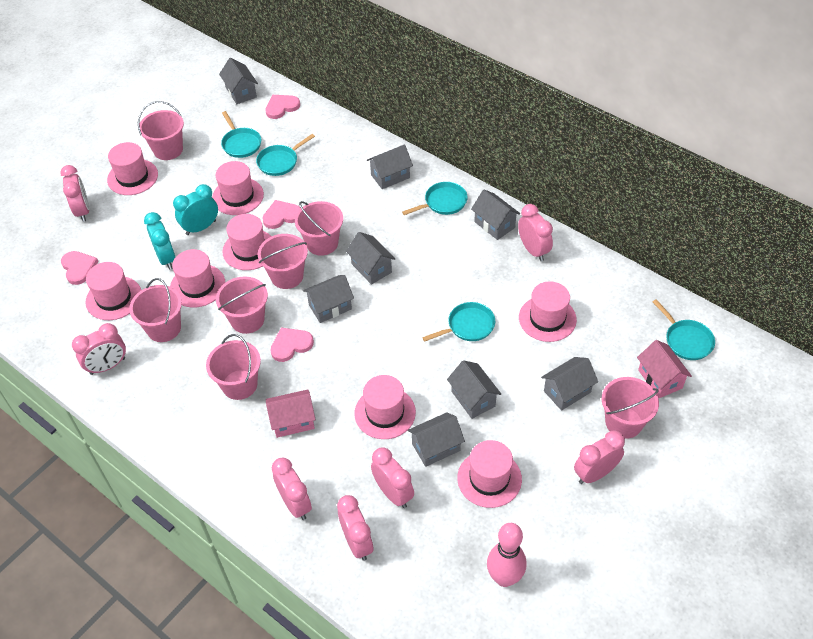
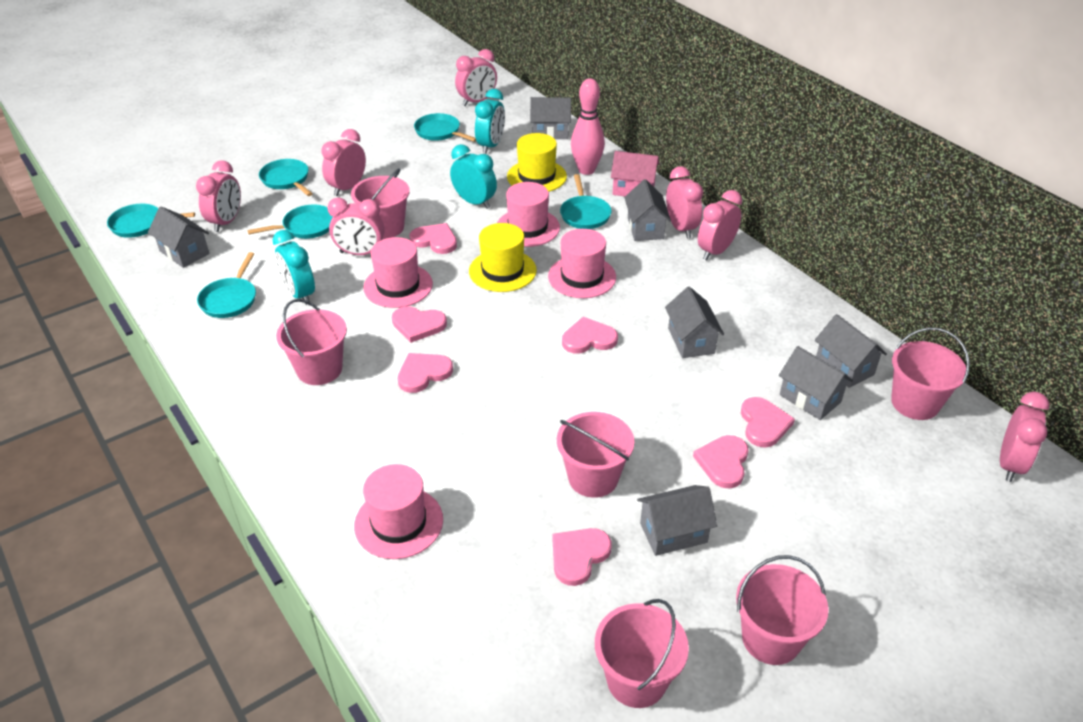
grey house: [219,58,258,104] [303,275,354,323] [346,232,395,285] [367,144,413,189] [408,412,465,467] [447,360,501,419] [471,190,520,240] [541,357,598,411] = 8 -> [148,206,209,268] [530,97,571,139] [624,179,671,241] [637,485,717,556] [665,287,724,358] [779,346,853,420] [815,314,887,388] = 7
pink bucket: [129,278,182,342] [138,101,184,160] [206,334,261,400] [216,277,268,334] [258,234,308,289] [295,201,343,256] [602,377,659,439] = 7 -> [276,299,347,385] [351,168,410,239] [557,412,634,498] [595,599,689,708] [736,555,829,665] [891,327,970,420] = 6
pink hat: [86,262,141,320] [107,142,158,195] [170,249,225,308] [212,161,264,215] [222,214,272,270] [355,375,416,439] [457,440,522,508] [519,281,577,342] = 8 -> [354,464,443,559] [363,237,433,308] [497,182,560,247] [548,229,616,298] = 4
pink heart: [61,251,98,285] [262,200,301,229] [265,95,300,119] [270,327,314,362] = 4 -> [392,306,447,343] [398,353,453,393] [410,223,457,254] [552,528,612,586] [562,317,618,354] [693,435,749,488] [741,397,795,447] = 7
pink house: [266,389,316,438] [637,340,692,398] = 2 -> [611,151,659,196] = 1
turquoise clock: [144,212,176,270] [173,184,218,235] = 2 -> [272,230,315,305] [450,144,497,209] [475,89,505,154] = 3
turquoise pan: [221,111,261,158] [256,134,315,176] [402,182,468,215] [422,302,495,342] [653,299,715,360] = 5 -> [107,204,195,238] [197,252,256,318] [247,205,333,239] [259,159,313,196] [414,113,476,142] [560,174,612,229] = 6
yellow hat: none = 0 -> [469,223,537,292] [507,133,567,192] = 2

